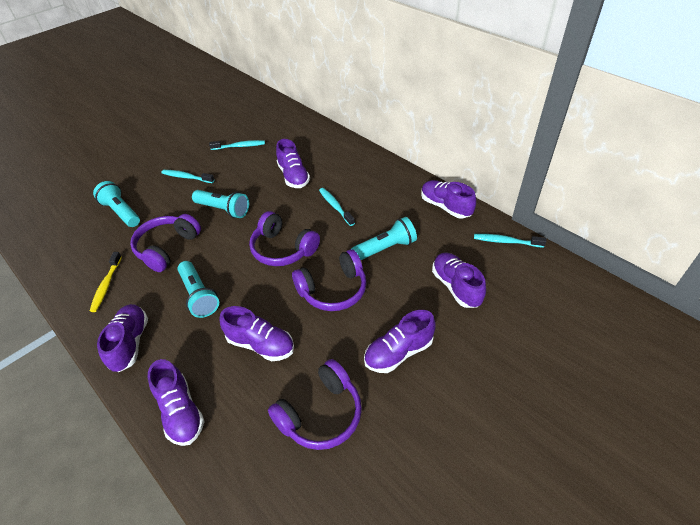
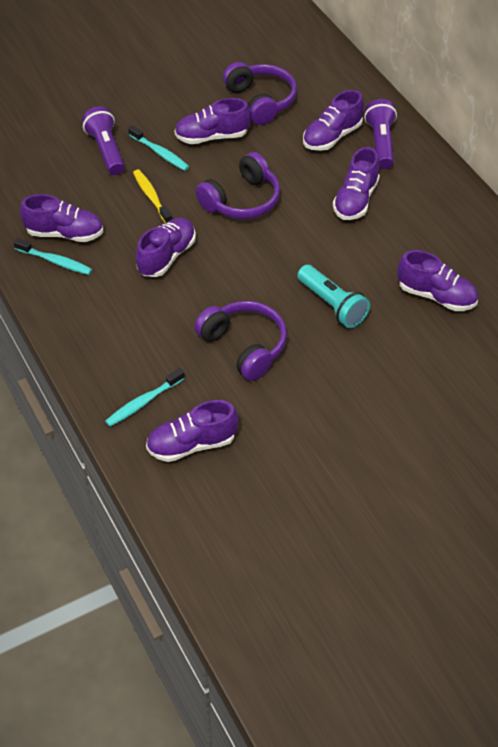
purple flashlight: none = 0 -> [82,106,125,175] [364,99,397,169] = 2
purple headphones: [130,214,201,272] [249,211,320,266] [268,359,362,450] [292,249,367,311] = 4 -> [194,301,287,381] [195,152,280,219] [223,62,297,125] = 3
turquoise flashlight: [93,181,140,227] [177,261,219,318] [192,190,249,218] [352,217,417,260] = 4 -> [297,265,370,328] = 1
turquoise toothbrush: [161,170,214,183] [209,140,265,150] [319,188,355,226] [474,234,546,248] = 4 -> [13,238,92,275] [105,368,185,427] [128,125,189,171] = 3

